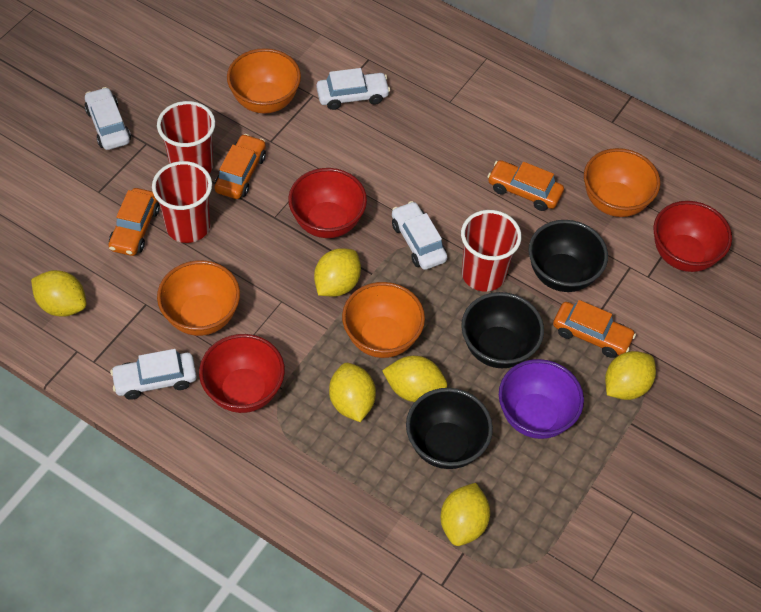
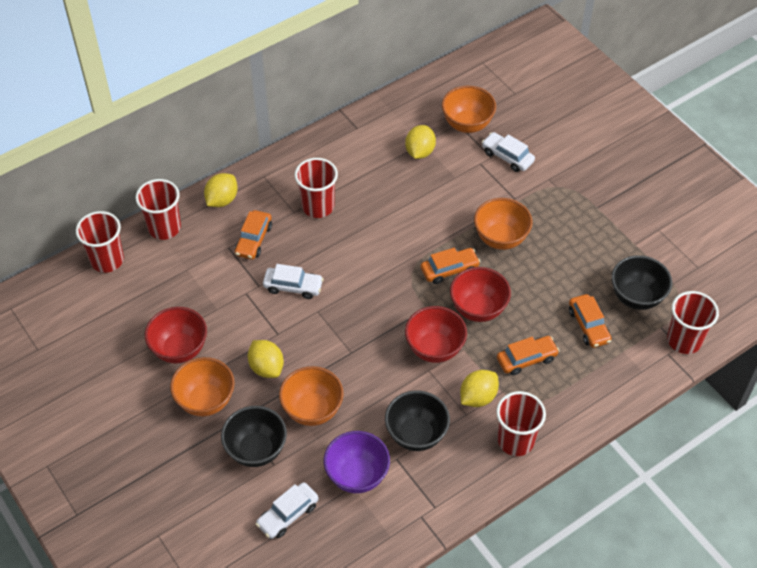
red cup: [152,161,212,243] [157,101,215,174] [461,210,522,292] = 3 -> [76,211,124,273] [135,179,181,240] [295,158,338,218] [496,391,546,456] [667,291,719,354] = 5
white car: [85,87,131,150] [110,349,197,400] [316,68,390,110] [392,201,447,270] = 4 -> [256,482,319,539] [263,264,324,299] [482,132,535,172] = 3
yellow lemon: [31,270,86,317] [314,248,361,296] [329,363,376,422] [382,356,447,402] [440,483,490,546] [605,351,656,400] = 6 -> [204,173,238,207] [248,340,284,378] [405,125,436,159] [460,370,499,407] = 4

